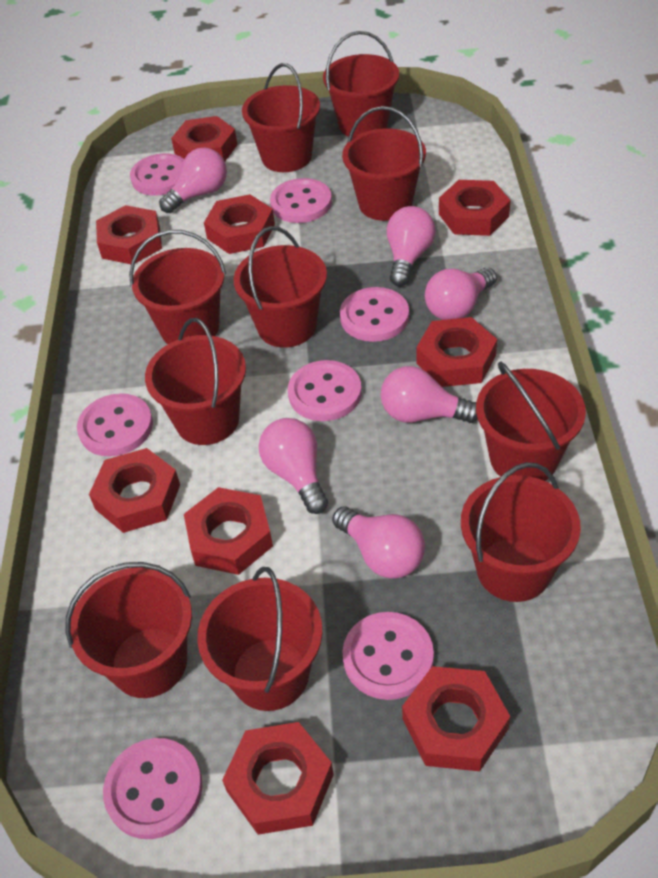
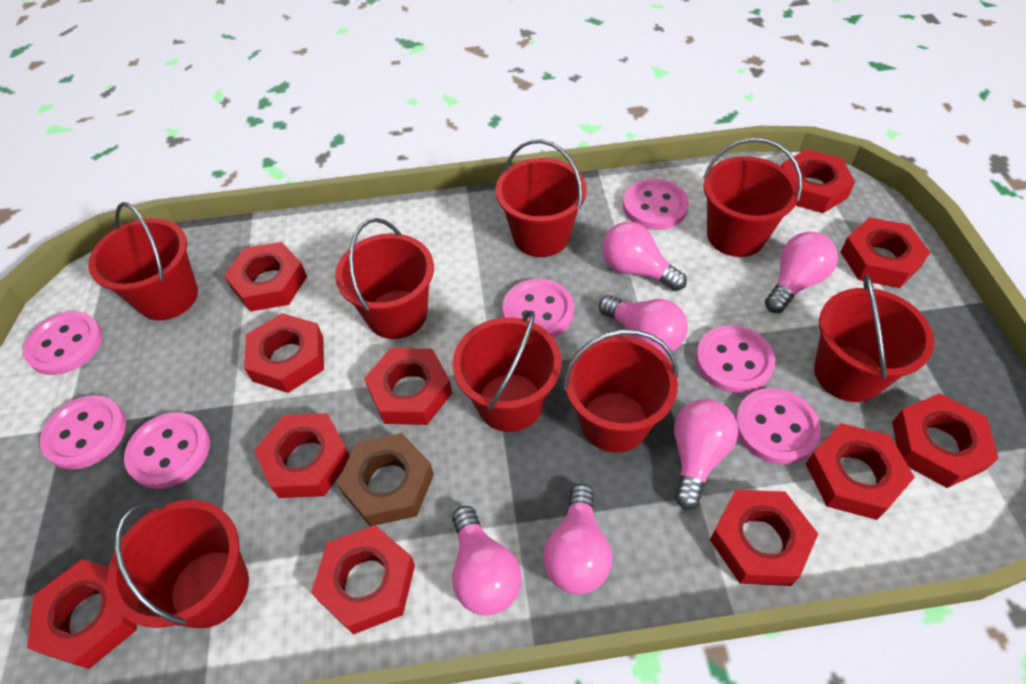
brown nut: none = 0 -> [337,433,434,527] = 1
red bucket: [65,562,192,698] [129,230,226,344] [145,318,246,445] [197,567,322,711] [233,226,327,348] [242,63,320,172] [323,31,399,138] [342,106,426,221] [461,462,581,602] [476,361,586,481] = 10 -> [88,202,198,321] [107,500,249,629] [335,218,434,339] [452,310,562,432] [496,139,587,257] [563,329,678,453] [703,138,802,257] [814,274,935,402] = 8
red nut: [89,448,180,533] [96,205,162,264] [171,116,237,161] [184,487,273,575] [204,194,275,254] [222,722,334,835] [402,666,511,771] [416,317,497,387] [439,180,511,236] = 9 -> [27,559,137,669] [224,242,307,312] [244,313,324,393] [254,413,350,498] [311,525,415,634] [364,348,452,425] [710,490,818,586] [781,149,855,213] [806,423,915,520] [840,217,930,288] [892,393,999,488] = 11

